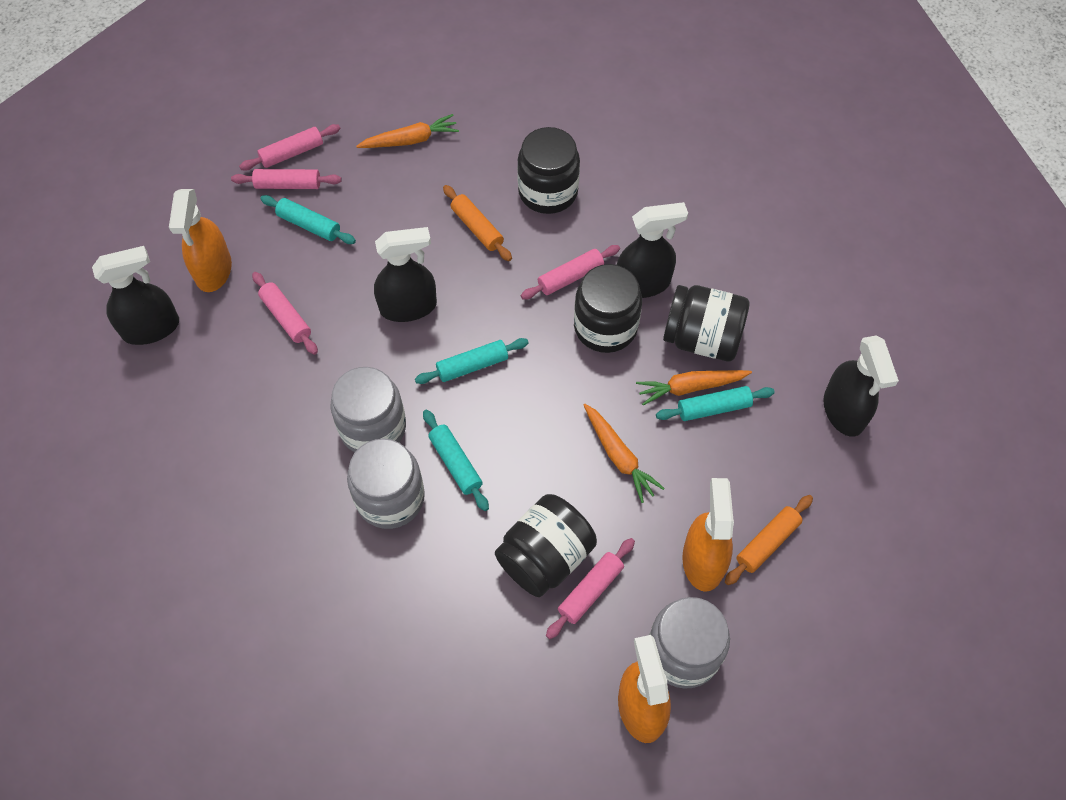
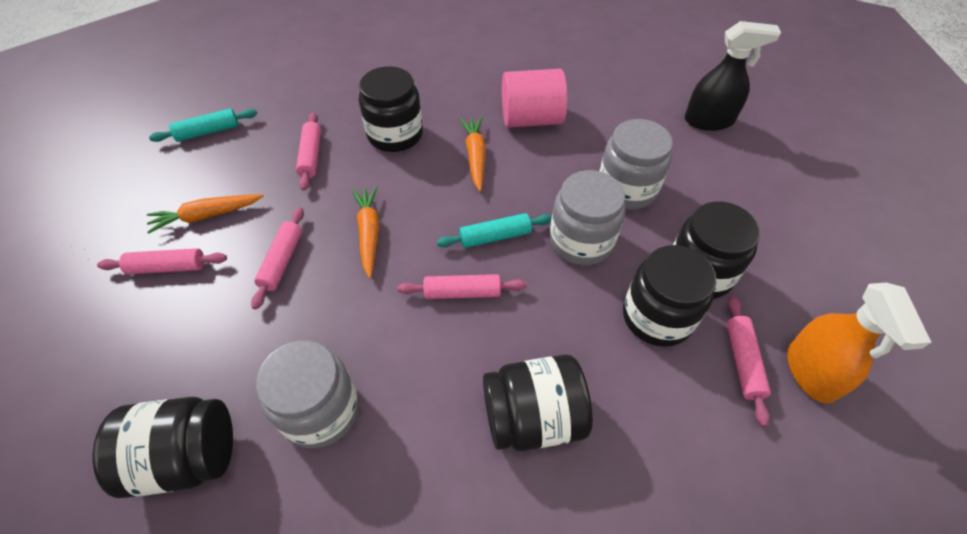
black jar: [495,494,597,597] [517,127,580,214] [574,264,642,353] [663,285,749,361] = 4 -> [92,397,233,498] [359,66,423,152] [483,355,593,451] [623,245,717,347] [673,201,760,299] = 5
black spray bottle: [92,246,179,345] [374,227,437,322] [617,202,688,298] [823,335,899,437] = 4 -> [685,21,781,131] = 1
orange rolling pin: [443,185,512,261] [725,495,813,585] = 2 -> none = 0
orange spray bottle: [169,189,232,292] [618,635,671,743] [682,478,734,592] = 3 -> [787,283,932,404] = 1
pink cylinder: none = 0 -> [502,69,568,128] = 1
turquoise rolling pin: [260,195,356,244] [415,338,529,384] [423,410,489,511] [656,386,775,421] = 4 -> [149,109,257,142] [437,213,552,248] = 2

